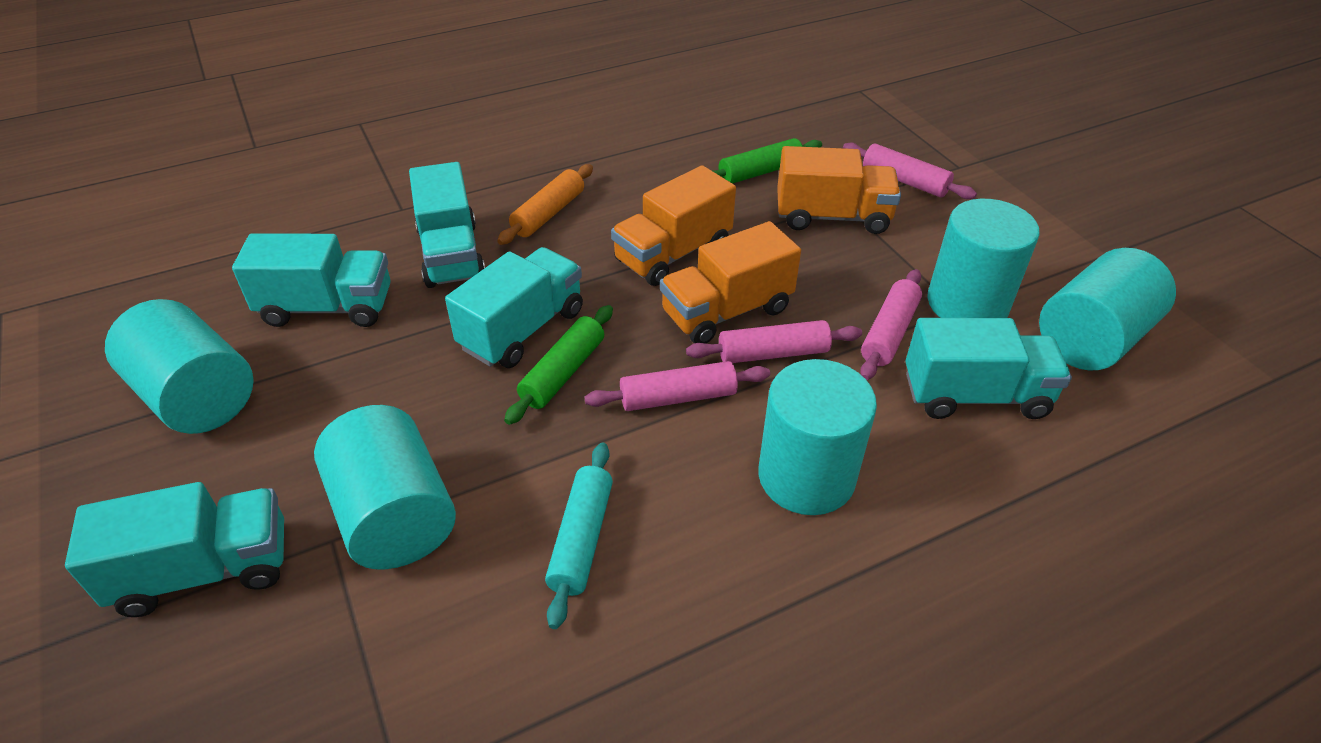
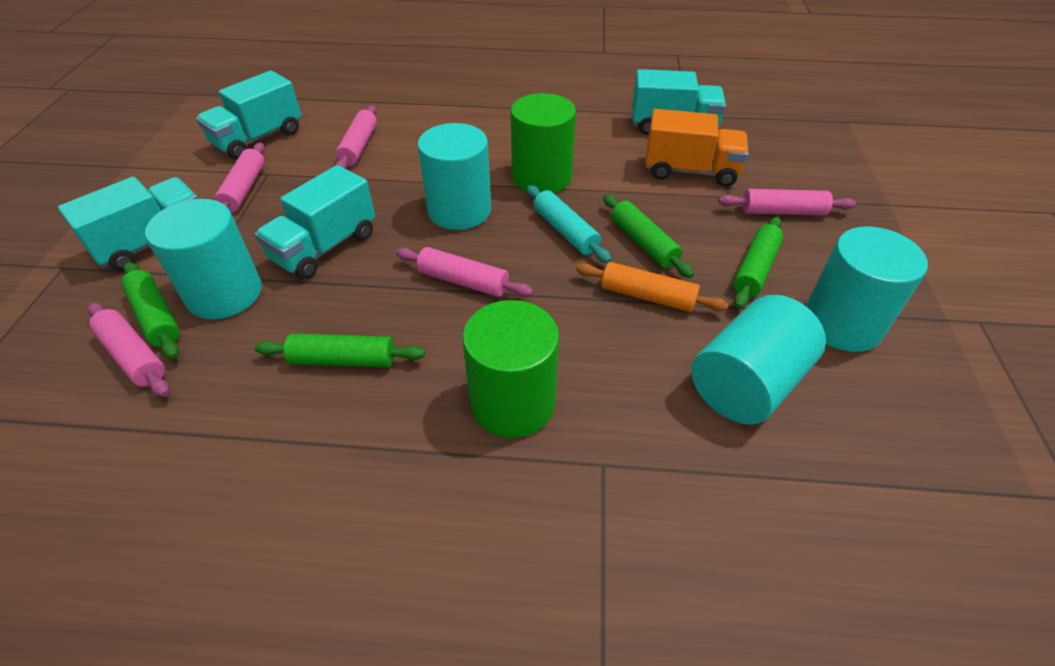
green cylinder: none = 0 -> [462,300,559,438] [510,93,576,193] = 2
green rolling pin: [504,305,613,425] [711,138,822,184] = 2 -> [121,262,180,359] [255,334,425,367] [603,194,694,278] [733,217,783,309] = 4
orange truck: [611,165,736,286] [660,221,801,344] [777,146,901,234] = 3 -> [645,109,749,187] = 1
pink rolling pin: [585,361,770,411] [686,320,862,363] [843,143,977,199] [860,269,922,380] = 4 -> [87,303,169,397] [214,142,265,212] [336,105,377,169] [396,247,533,297] [718,189,856,216] = 5
turquoise cylinder: [105,299,254,434] [314,405,456,569] [758,359,877,515] [927,199,1040,318] [1039,248,1176,370] = 5 -> [145,199,262,319] [418,123,491,230] [691,295,826,425] [806,226,928,352] = 4
turquoise truck: [65,482,284,617] [232,233,390,327] [409,162,485,288] [445,247,583,368] [905,318,1072,419] = 5 -> [58,177,198,271] [196,70,301,159] [255,165,375,279] [632,69,726,135] = 4

